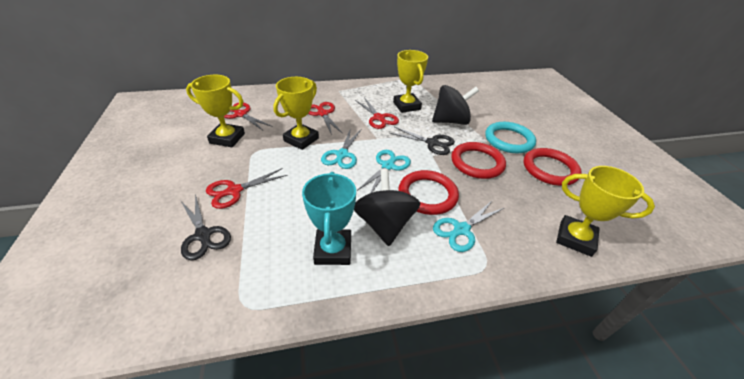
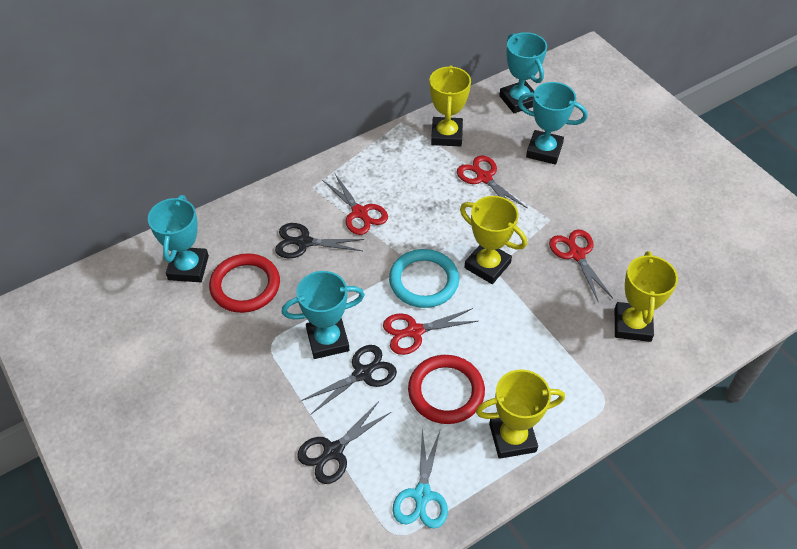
black scissors: [181,194,231,260] [390,127,455,155] = 2 -> [275,223,365,258] [297,401,391,484] [301,345,397,415] = 3
black spinning top: [354,169,421,246] [432,85,479,125] = 2 -> none = 0
red ring: [398,170,459,215] [451,142,506,179] [523,148,581,186] = 3 -> [209,253,280,313] [408,355,485,424] = 2
turquoise scissors: [321,128,361,169] [357,150,411,193] [433,201,504,252] = 3 -> [393,429,448,529] = 1
turquoise trophy: [302,172,356,265] = 1 -> [148,195,209,282] [282,271,365,359] [499,32,547,113] [518,82,587,165] = 4

